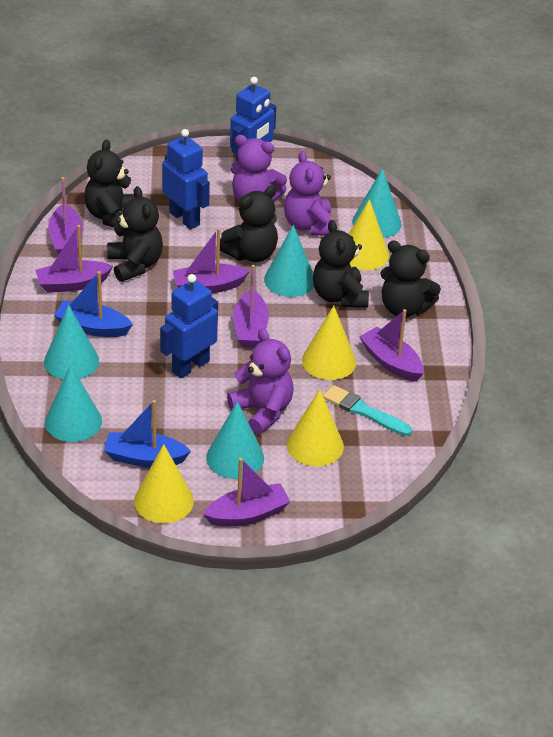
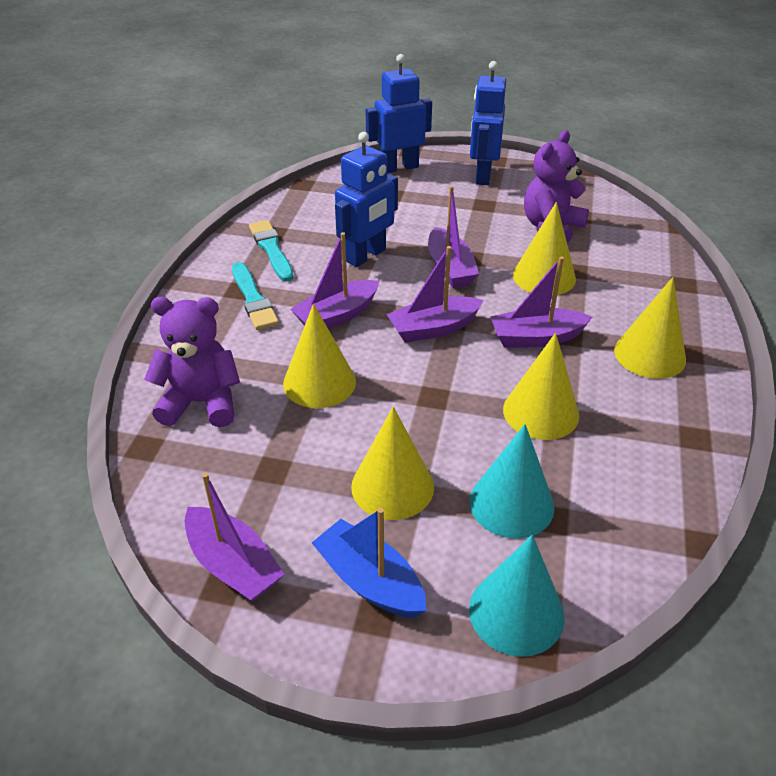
black teddy bear: [84,139,135,228] [107,186,163,282] [220,185,278,262] [313,220,369,307] [380,240,441,317] = 5 -> none = 0
blue boat: [54,271,133,337] [104,400,191,467] = 2 -> [312,508,427,618] = 1
purple boat: [35,225,113,293] [48,177,83,254] [173,228,249,293] [203,458,290,527] [233,265,269,348] [359,309,424,382] = 6 -> [185,472,284,602] [290,232,379,329] [387,246,484,343] [428,186,479,288] [490,256,592,347] = 5
purple teddy bear: [227,329,294,434] [231,135,287,202] [284,151,337,236] = 3 -> [144,297,240,427] [524,130,589,244] = 2
turquoise brush: [323,385,412,436] = 1 -> [232,262,279,330] [249,220,293,282] = 2
turquoise cone: [44,305,99,379] [45,365,102,442] [206,401,264,479] [264,225,314,297] [352,168,402,238] = 5 -> [469,424,555,539] [469,535,564,657] = 2
yellow cone: [134,444,194,523] [287,389,344,466] [302,305,356,380] [349,199,389,270] = 4 -> [283,304,356,408] [351,407,434,520] [503,333,579,440] [513,202,576,296] [614,277,686,379] = 5

